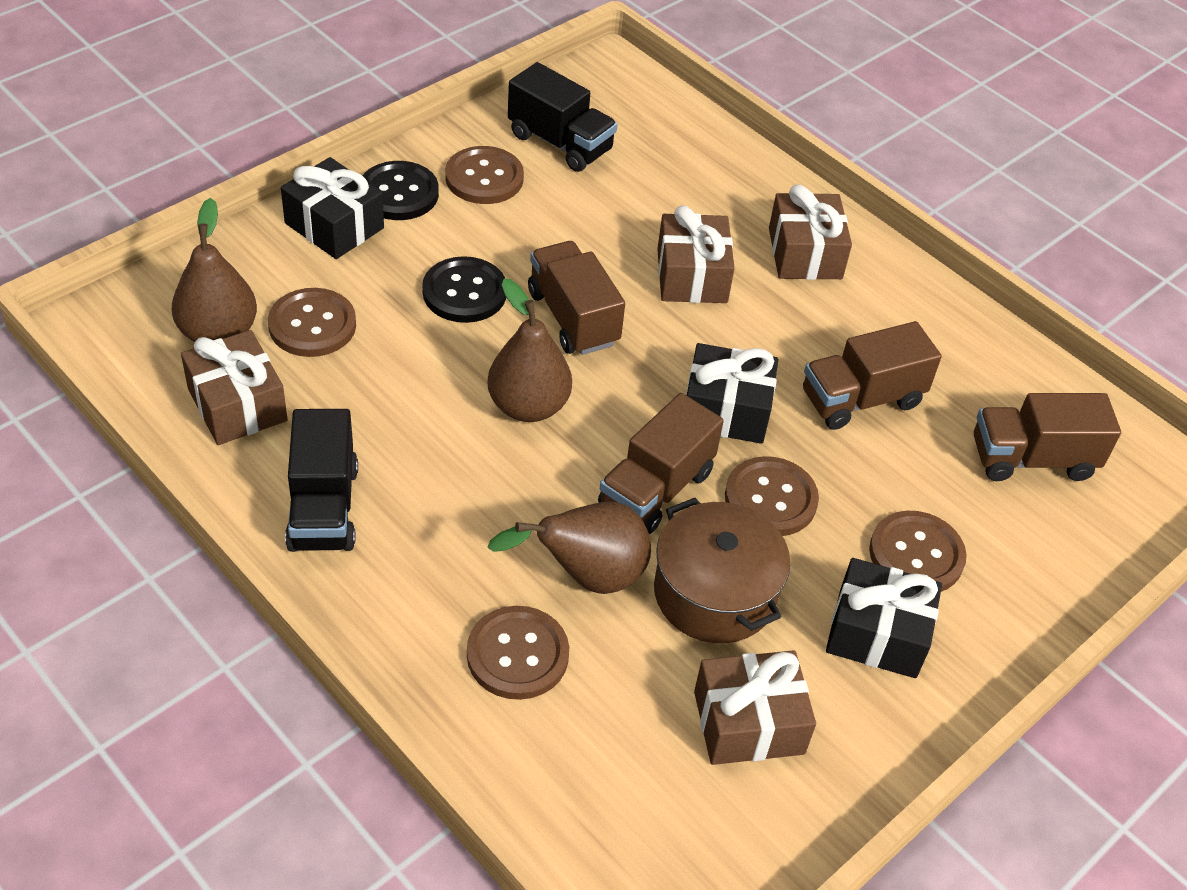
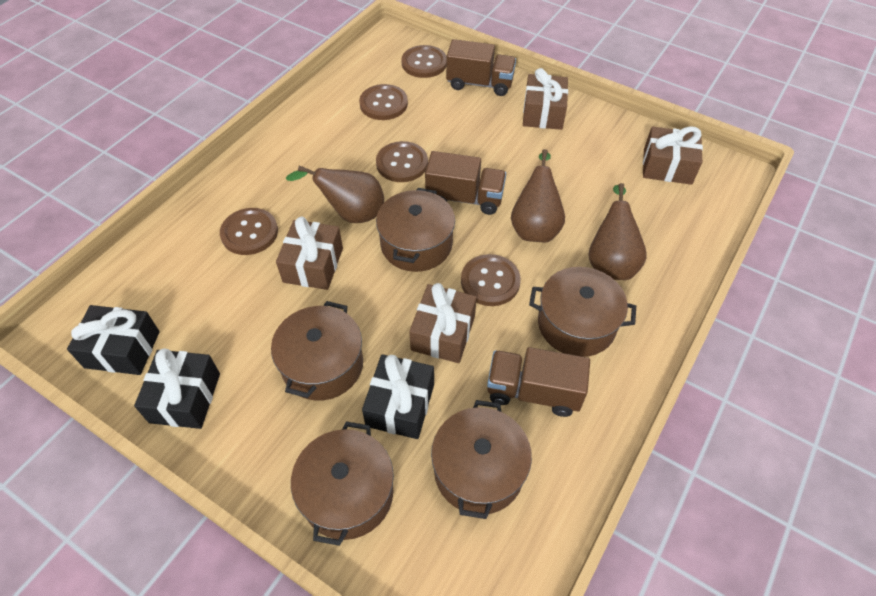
black button: [363,161,439,220] [422,256,506,323] = 2 -> none = 0
black truck: [285,409,358,552] [508,62,617,172] = 2 -> none = 0
brown pot: [654,498,790,643] = 1 -> [271,301,363,401] [291,421,394,546] [376,188,455,272] [431,400,532,519] [529,267,636,357] = 5
brown truck: [528,241,625,355] [598,393,724,534] [803,321,942,430] [974,393,1121,481] = 4 -> [425,151,506,215] [446,39,516,96] [487,347,590,417] = 3

